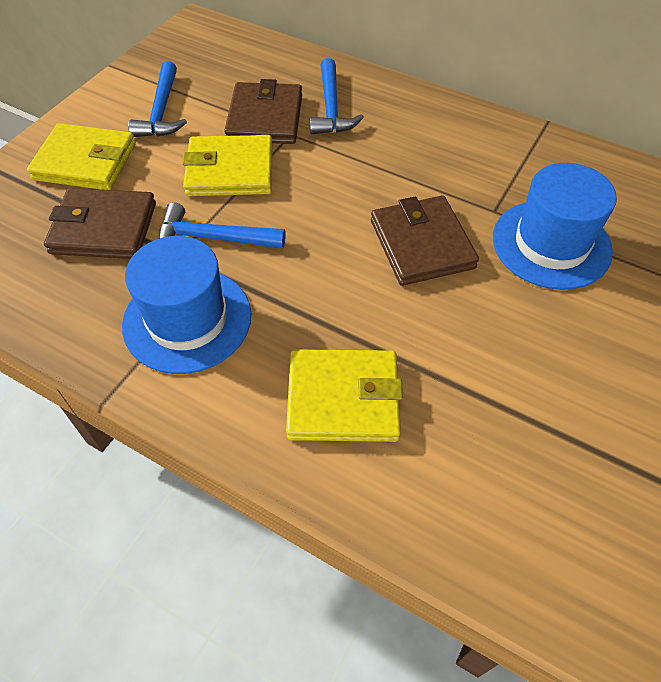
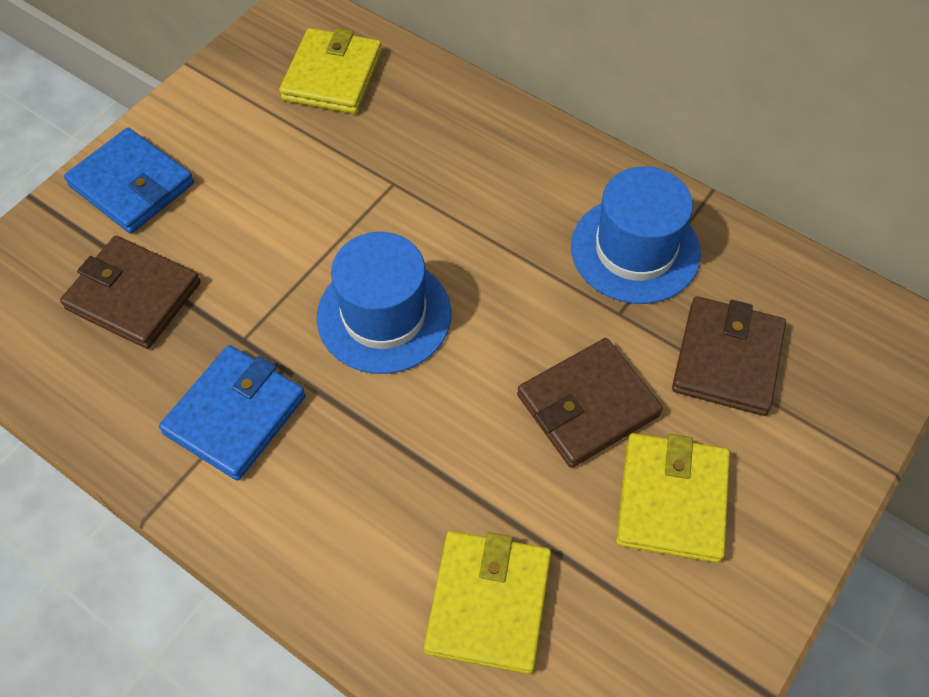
blue hammer: [128,61,187,137] [158,202,286,249] [310,58,364,135] = 3 -> none = 0
blue wallet: none = 0 -> [64,128,194,234] [159,345,305,480] = 2

